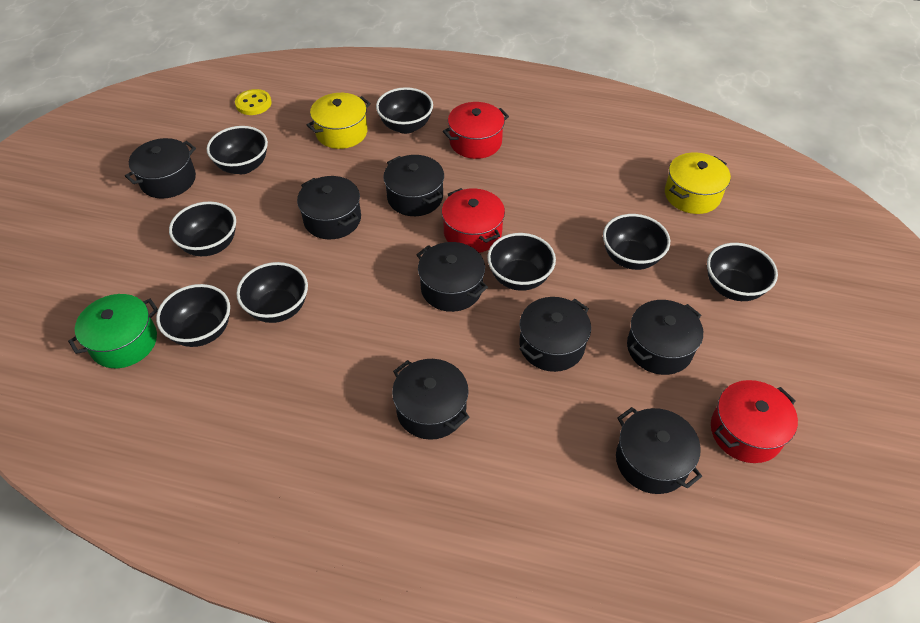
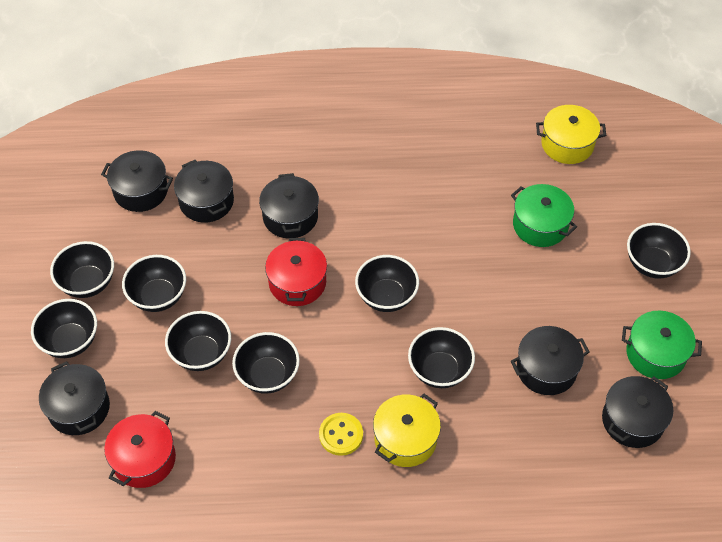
black pot: [125,138,196,199] [297,176,361,239] [383,155,444,216] [392,359,470,440] [417,242,488,312] [519,297,591,372] [616,407,702,494] [627,300,703,375] = 8 -> [39,361,110,435] [101,150,173,212] [174,160,234,223] [259,173,319,239] [511,326,590,395] [602,376,673,448] = 6
green pot: [68,294,158,368] = 1 -> [511,184,577,247] [622,310,702,379] = 2
red pot: [442,188,505,253] [443,102,509,159] [711,380,798,463] = 3 -> [104,411,176,488] [265,238,327,306] = 2

